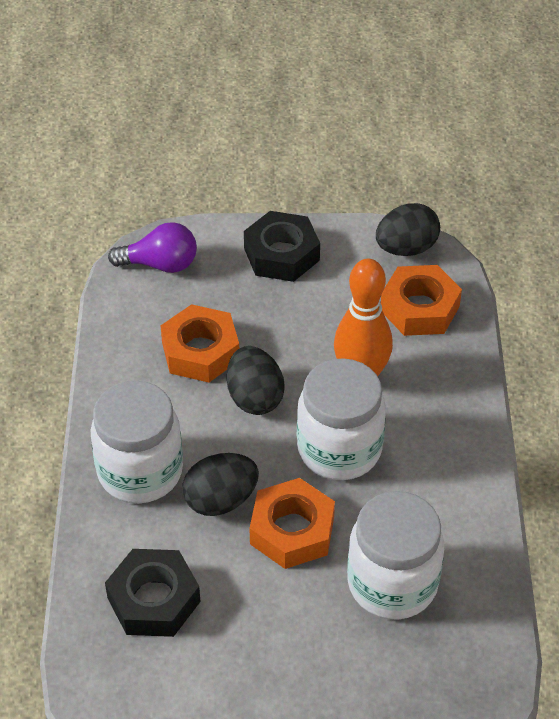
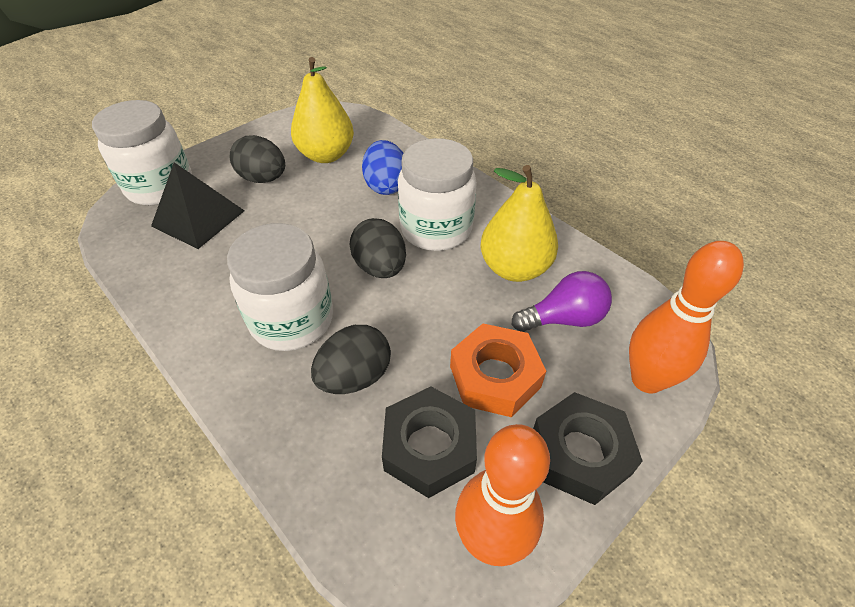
black pyramid: none = 0 -> [151,162,245,249] = 1
blue egg: none = 0 -> [362,140,404,195] = 1
orange bowling pin: [334,259,393,376] = 1 -> [455,424,550,566] [629,241,744,393] = 2
orange nut: [161,304,239,382] [249,478,335,569] [381,265,462,336] = 3 -> [450,324,546,417] = 1
yellow pear: none = 0 -> [291,57,354,163] [481,165,558,282] = 2

